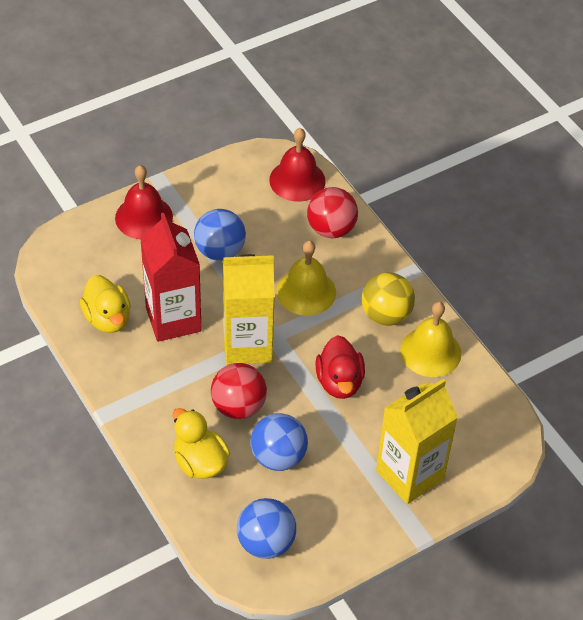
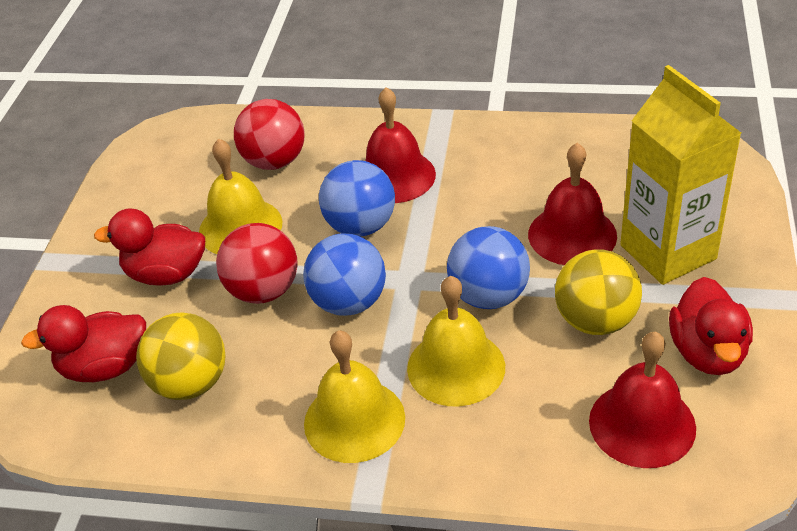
red bell: [115,165,173,239] [269,128,326,202] = 2 -> [365,87,436,203] [528,143,617,265] [589,332,696,468] = 3
red carton: [140,213,202,342] = 1 -> none = 0
red duck: [315,335,365,399] = 1 -> [21,305,146,382] [94,208,205,286] [669,277,753,375] = 3
yellow ball: [362,272,415,326] = 1 -> [136,313,226,400] [555,249,642,335] = 2
yellow bell: [277,241,336,316] [400,302,462,377] = 2 -> [199,138,282,254] [304,330,405,463] [407,276,505,407] = 3
yellow carton: [223,254,275,365] [376,378,458,504] = 2 -> [620,65,741,285] = 1
yellow duck: [80,275,131,333] [173,408,230,479] = 2 -> none = 0

